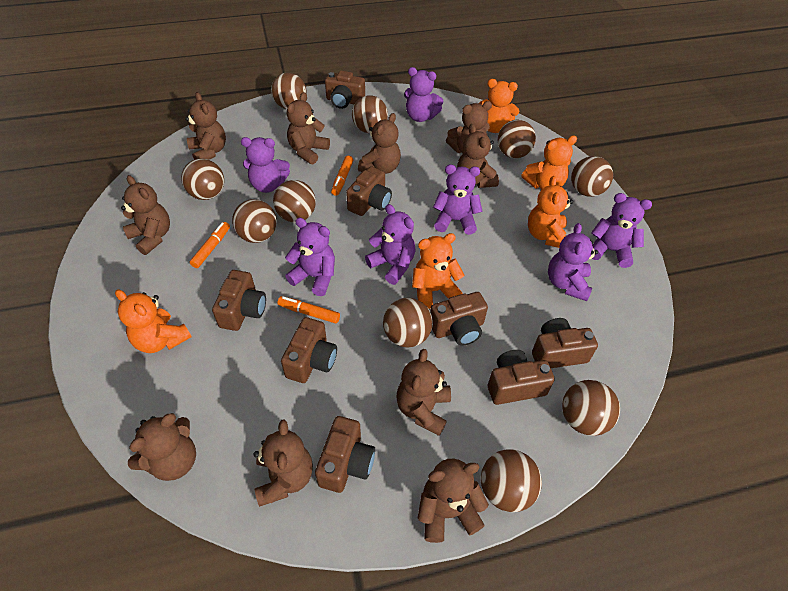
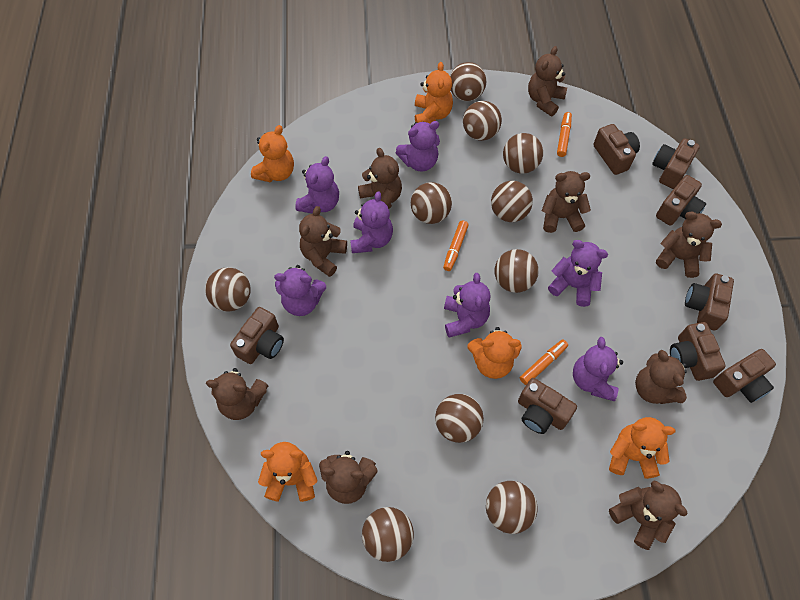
brown teddy bear: [121,175,170,255] [128,413,196,481] [185,92,226,160] [253,419,313,507] [287,92,330,164] [358,113,401,174] [396,349,451,436] [418,459,489,543] [446,101,492,153] [457,124,499,188] = 10 -> [206,368,269,420] [299,206,347,277] [319,451,377,504] [358,148,402,209] [528,46,567,116] [542,171,591,233] [609,481,688,550] [635,350,687,404] [656,211,722,278] = 9

